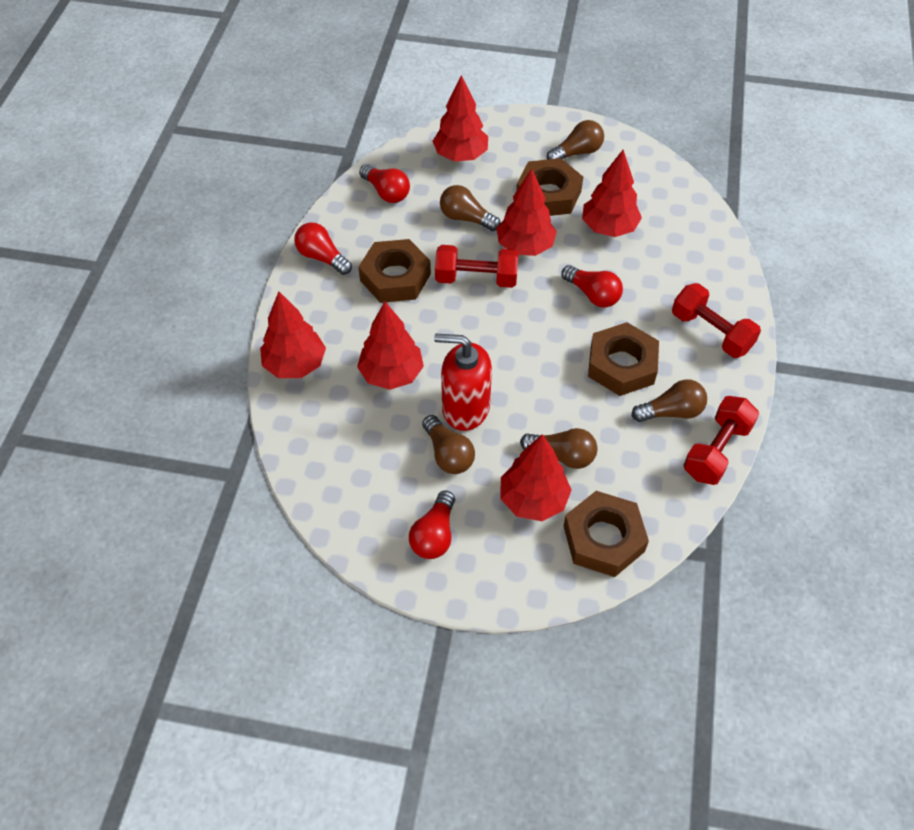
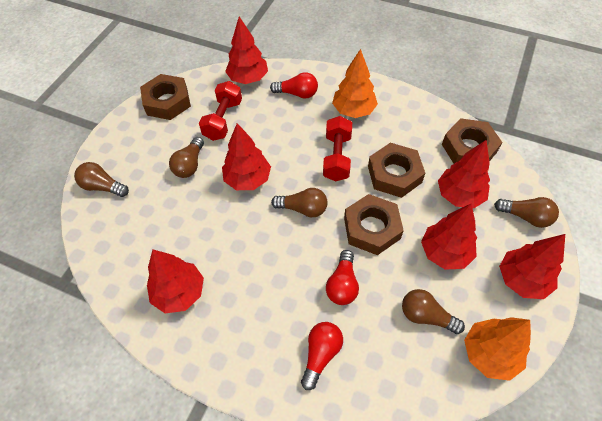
orange tree: none = 0 -> [332,49,378,118] [464,317,531,381] = 2
red dumbbell: [435,245,519,288] [672,283,761,358] [683,396,759,485] = 3 -> [199,81,242,141] [323,116,352,181] = 2
red light bulb: [294,222,352,275] [359,164,410,203] [409,490,455,559] [562,265,623,308] = 4 -> [270,72,318,99] [301,322,343,390] [326,250,359,305] = 3
red soap dispenser: [434,334,492,431] = 1 -> none = 0

